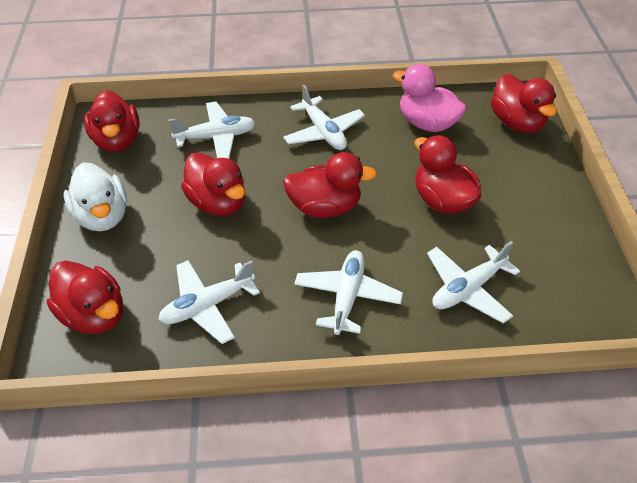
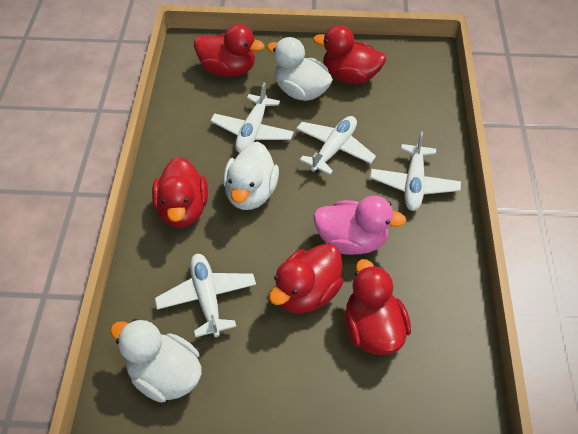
red duck: [47,261,123,334] [84,90,140,152] [181,152,245,216] [283,152,377,218] [414,135,481,214] [491,74,557,133] = 6 -> [152,157,208,228] [194,24,265,77] [269,243,343,314] [313,25,386,84] [344,259,411,355] = 5
white duck: [64,162,127,231] = 1 -> [110,319,202,403] [223,142,279,210] [267,37,333,101] = 3
white plane: [158,260,260,344] [168,102,255,159] [283,85,365,150] [294,250,403,335] [427,241,520,324] = 5 -> [155,254,256,337] [211,83,294,153] [296,116,376,175] [370,131,461,211] = 4

